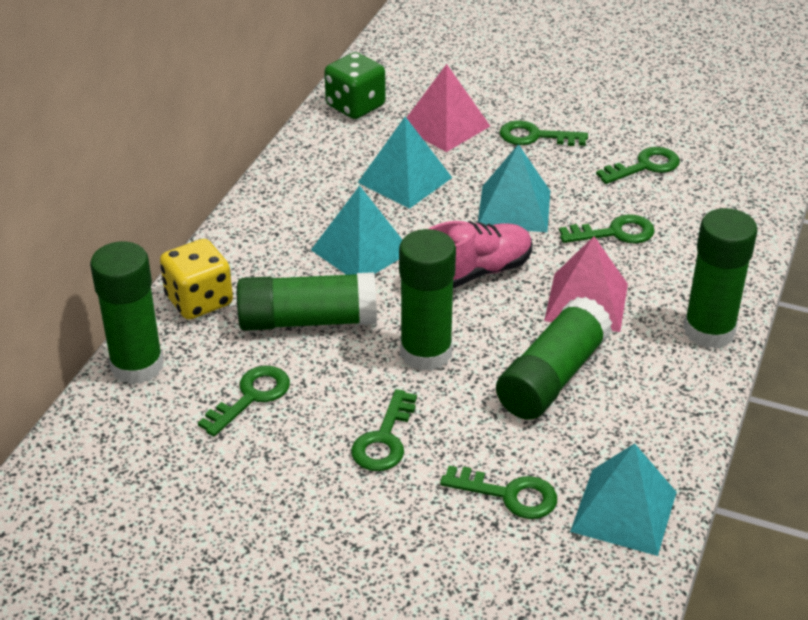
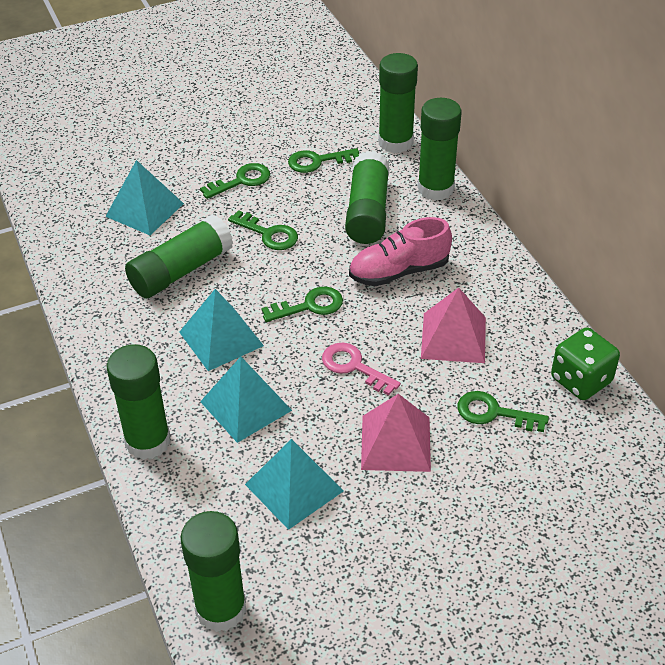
green glue stick: [90,242,164,384] [237,272,377,331] [399,229,456,371] [496,297,612,420] [683,208,758,348] = 5 -> [107,344,170,460] [125,215,233,298] [181,511,246,632] [345,151,390,244] [378,53,418,153] [417,98,462,201] = 6
green key: [198,366,290,437] [351,389,417,471] [440,466,557,519] [499,120,588,146] [559,214,655,244] [596,147,680,184] = 6 -> [200,163,270,199] [228,210,298,250] [261,287,343,322] [288,148,359,173] [457,391,549,432] = 5
pink key: none = 0 -> [322,343,401,395] = 1
yellow dice: [160,239,233,320] = 1 -> none = 0

